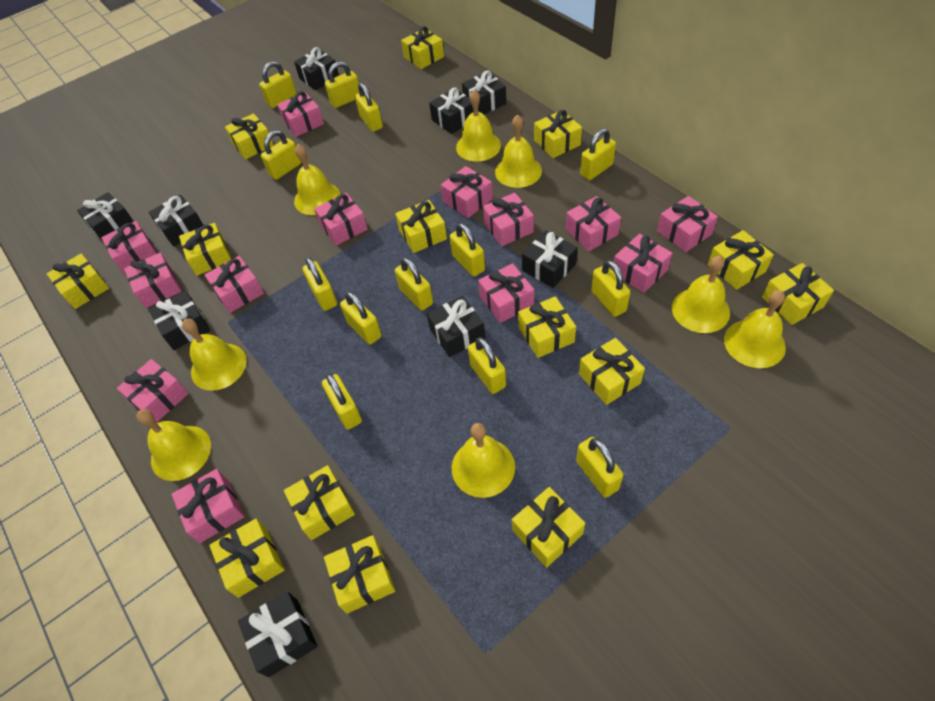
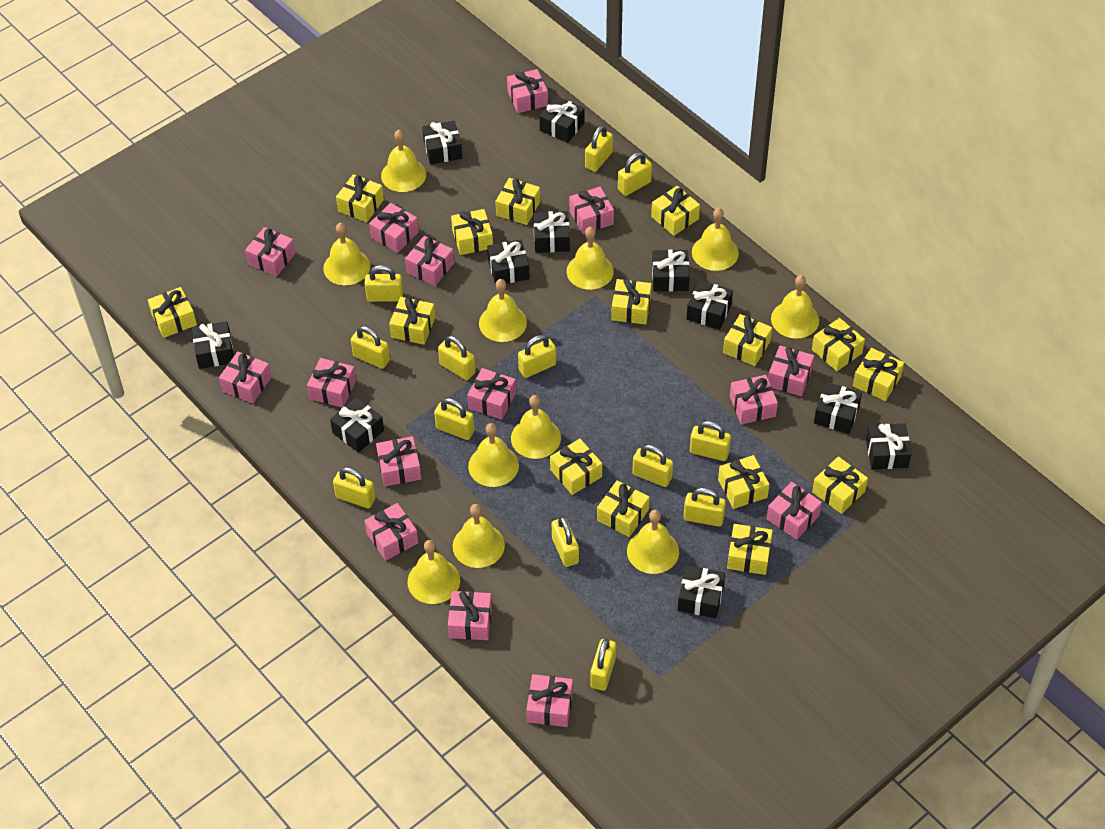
black gift: [77,192,134,241] [149,195,203,246] [149,291,210,350] [238,591,318,677] [294,47,339,90] [427,296,485,357] [429,87,473,134] [462,70,506,114] [522,230,578,288] = 9 -> [192,321,234,369] [330,397,384,453] [422,121,462,164] [487,239,530,286] [533,211,570,253] [539,96,585,143] [652,250,690,292] [678,565,725,618] [686,280,733,330] [814,382,862,434] [866,423,912,470] = 11
pink gift: [101,221,157,274] [117,359,189,423] [124,252,182,308] [172,469,244,543] [205,256,264,313] [277,91,324,137] [314,193,368,246] [441,166,493,218] [478,263,534,323] [483,193,534,246] [566,196,621,251] [613,234,672,293] [657,196,718,252] = 13 -> [219,352,271,403] [245,227,295,277] [307,358,356,408] [364,503,418,561] [369,203,419,253] [376,436,421,486] [405,236,454,286] [448,591,492,640] [467,368,516,420] [507,69,548,113] [526,674,573,727] [569,187,614,234] [730,375,778,425] [767,482,822,540] [768,346,814,396] = 15
yellow bell: [137,409,211,481] [182,319,247,391] [294,144,340,215] [452,423,515,498] [456,90,501,161] [495,114,542,188] [672,256,730,333] [724,290,786,368] = 8 -> [323,223,370,285] [381,130,426,192] [407,540,460,604] [453,504,505,568] [468,423,519,487] [479,279,527,342] [511,395,561,459] [567,227,614,290] [627,510,679,574] [692,208,739,271] [771,275,819,339] = 11
yellow gift: [47,254,109,309] [179,223,231,276] [209,519,284,598] [225,113,274,160] [284,465,355,540] [324,535,395,614] [395,200,447,253] [401,26,444,69] [512,487,585,567] [518,296,576,358] [534,110,582,158] [579,338,645,405] [707,230,774,290] [762,263,834,325] = 14 -> [148,287,197,338] [336,174,384,222] [389,297,435,345] [451,209,493,255] [495,178,540,225] [550,439,602,495] [597,480,649,537] [611,279,652,325] [651,186,700,236] [718,455,769,509] [723,314,772,366] [727,524,773,575] [812,318,865,371] [812,456,868,514] [853,348,904,401] = 15

